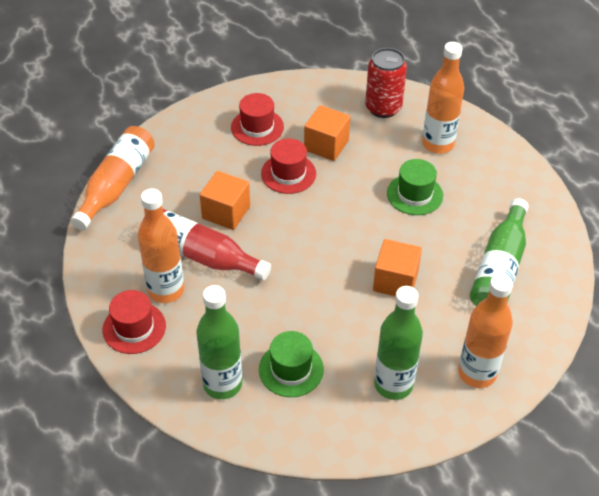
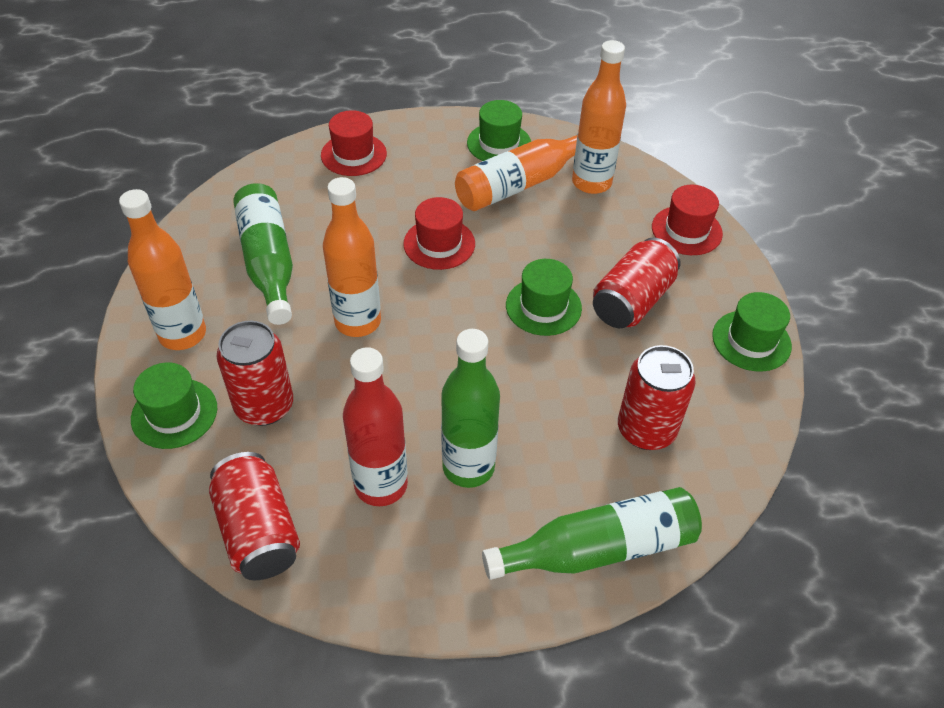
green hat: [259,331,324,397] [387,159,443,215] = 2 -> [131,363,217,449] [467,100,531,161] [506,259,582,336] [712,292,792,372] = 4
orange cube: [200,171,250,230] [304,105,350,161] [373,239,422,296] = 3 -> none = 0
red can: [365,48,407,118] = 1 -> [209,452,300,580] [217,321,293,426] [593,238,680,328] [618,345,695,450] = 4

